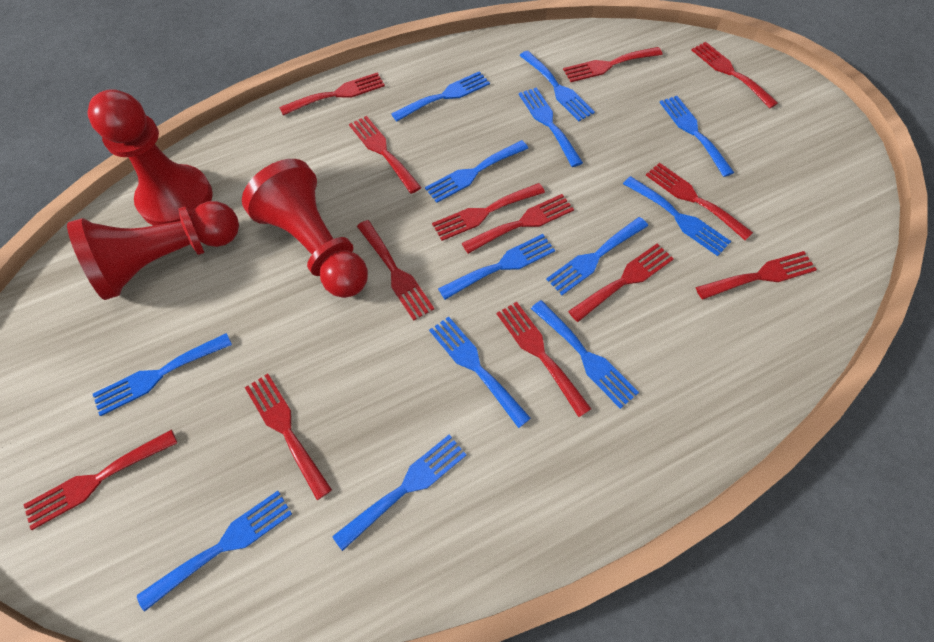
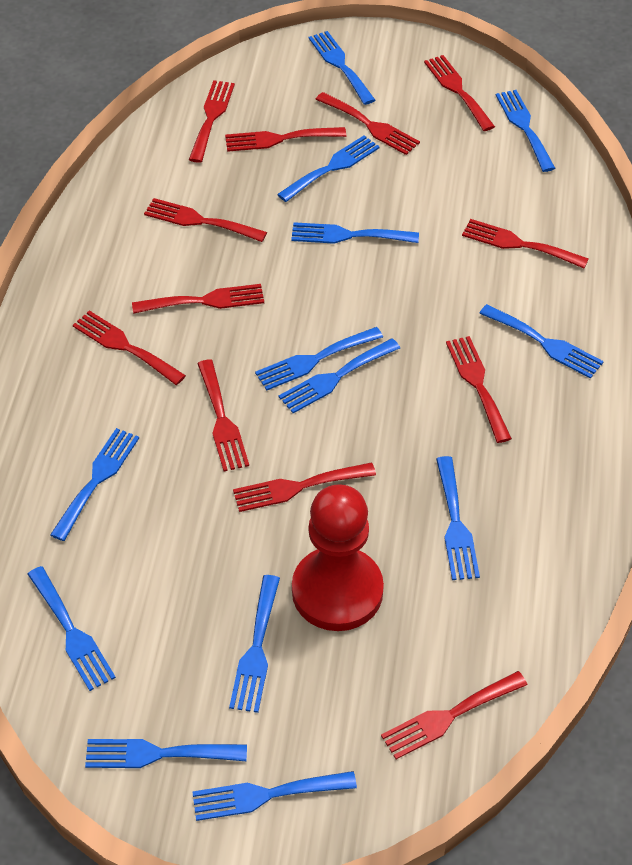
red fork: [23,429,177,530] [245,374,332,500] [279,72,385,116] [349,116,422,194] [357,220,434,321] [432,183,545,241] [462,194,574,254] [497,302,591,417] [563,47,663,82] [568,243,674,322] [646,162,753,240] [692,42,778,108] [696,251,817,299] = 13 -> [73,310,186,385] [132,284,264,314] [144,198,267,242] [189,80,235,163] [197,360,249,472] [225,127,346,152] [233,462,376,512] [315,92,420,155] [381,671,528,759] [424,55,495,131] [446,336,512,443] [462,219,589,268] = 12
red pawn: [67,201,239,300] [88,89,213,226] [242,159,368,298] = 3 -> [292,484,384,631] = 1

